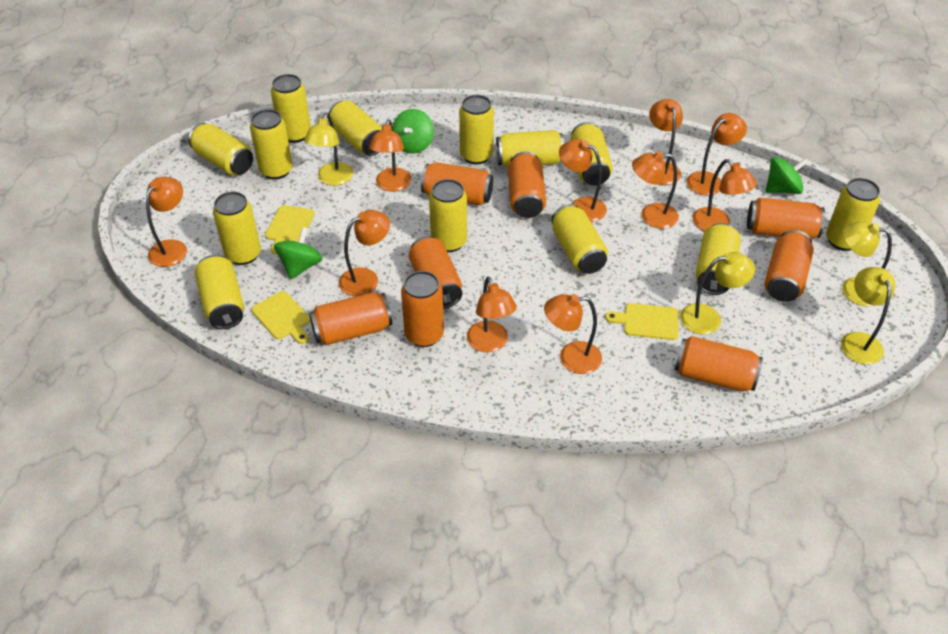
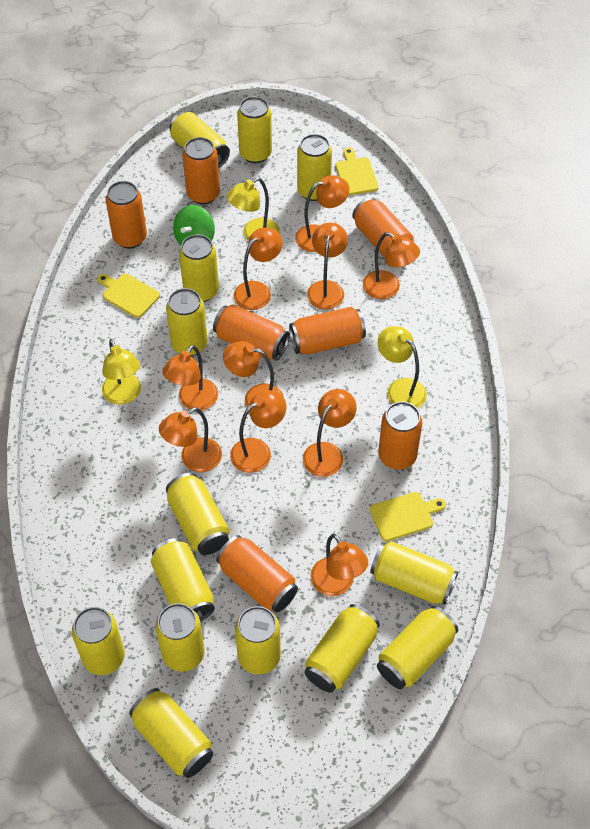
green spinning top: [274,227,322,279] [392,109,434,154] [766,157,809,194] = 3 -> [173,205,215,245] = 1
orange can: [309,292,392,345] [401,271,444,347] [409,236,462,309] [421,162,493,205] [508,152,546,218] [675,336,763,391] [747,198,825,239] [765,230,814,302] = 8 -> [106,181,147,248] [183,137,220,205] [213,304,290,361] [216,535,298,612] [289,307,366,355] [352,197,414,258] [378,401,422,470] = 7
yellow can: [188,123,253,176] [195,255,244,329] [213,191,261,265] [250,109,293,180] [271,74,311,143] [329,100,382,156] [429,179,467,252] [459,95,494,164] [496,130,564,167] [551,204,608,274] [570,122,613,185] [695,223,741,295] [826,178,880,251] = 13 -> [72,607,125,675] [129,688,213,778] [151,538,215,621] [155,603,205,672] [166,288,208,356] [166,473,229,555] [169,112,230,168] [179,234,219,302] [235,606,281,675] [237,96,272,163] [297,134,332,201] [304,604,380,693] [370,541,458,605] [377,606,458,689] = 14
yellow lamp: [304,113,353,186] [680,252,755,334] [841,267,895,364] [842,221,892,306] = 4 -> [102,339,141,405] [226,177,279,241] [378,326,427,408] = 3

